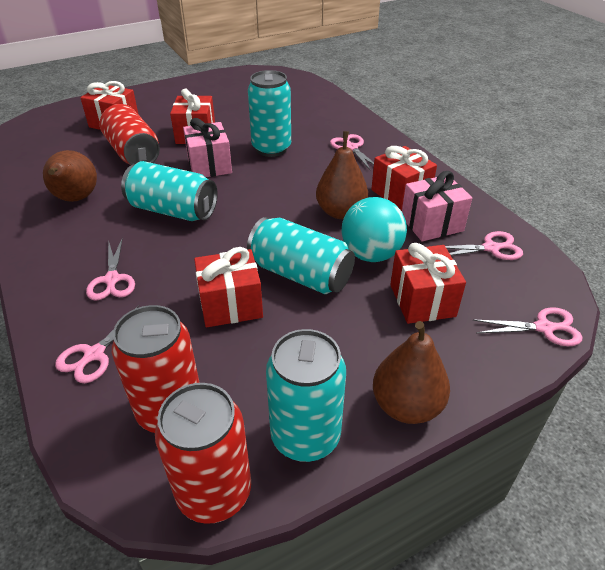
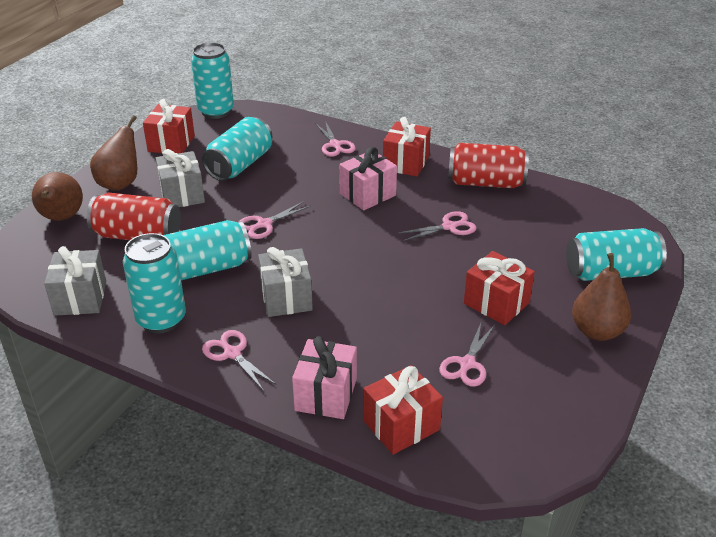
grey gift: none = 0 -> [44,246,106,316] [156,149,205,207] [258,247,313,317] = 3
red can: [100,104,160,165] [112,305,200,433] [155,383,251,524] = 3 -> [87,192,181,240] [448,143,529,188] = 2
red gift: [80,81,139,130] [170,89,215,144] [194,247,263,327] [371,146,437,211] [390,243,466,324] = 5 -> [143,99,195,153] [363,365,443,455] [383,117,431,177] [464,251,535,325] = 4
turquoise ball: [342,197,407,262] = 1 -> none = 0
turquoise can: [121,161,218,221] [247,217,355,294] [248,70,291,157] [266,329,346,462] = 4 -> [123,233,186,334] [163,220,252,280] [191,42,234,119] [202,117,272,181] [566,228,667,281] = 5

